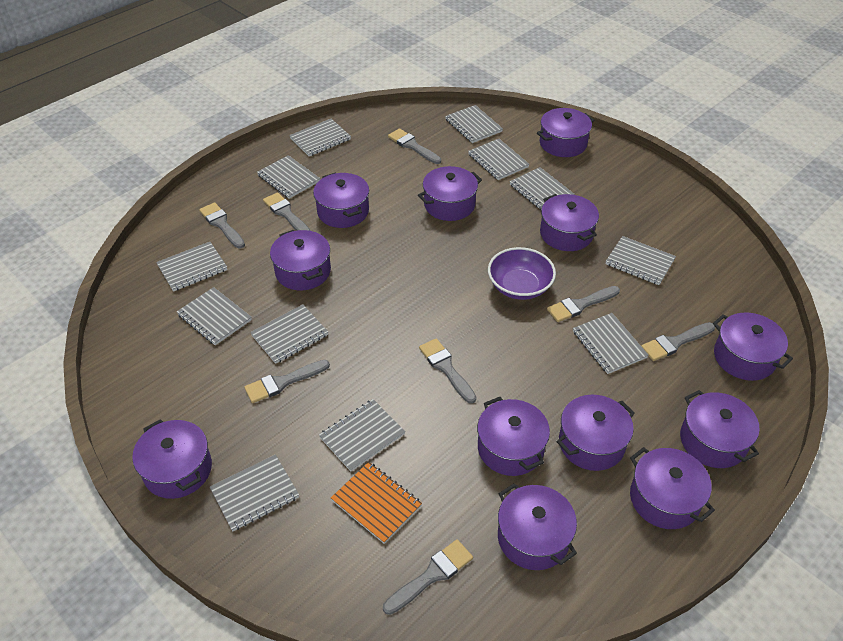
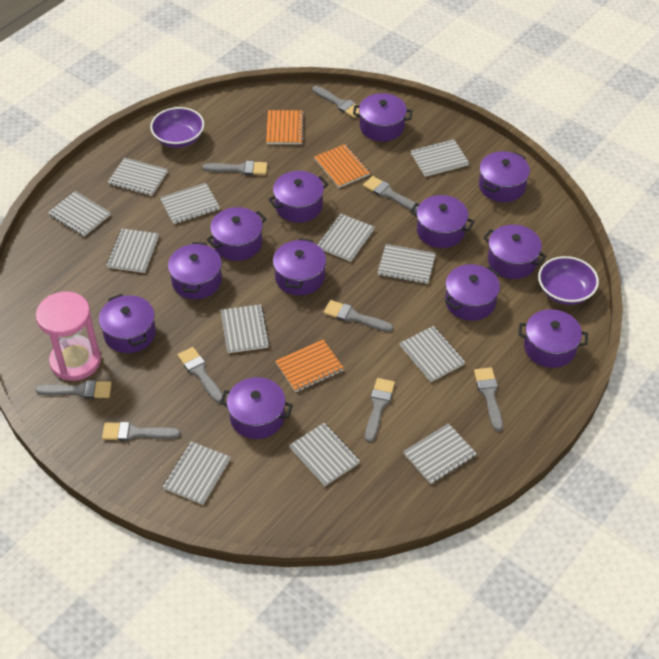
grey brush: [199,202,245,249] [244,360,330,403] [263,192,311,231] [383,539,473,615] [388,128,441,164] [419,338,476,404] [547,286,620,322] [641,322,715,361] = 8 -> [35,380,112,399] [102,422,181,441] [178,347,223,403] [202,161,267,175] [312,86,360,118] [323,300,393,332] [363,176,418,213] [365,378,395,442] [474,367,503,432] = 9
orange notebook: [331,462,422,544] = 1 -> [266,110,305,144] [275,340,344,392] [314,144,370,188] = 3
pink hourglass: none = 0 -> [36,292,101,381] = 1
purple bowl: [488,247,556,300] = 1 -> [150,107,204,148] [538,256,599,305] = 2

